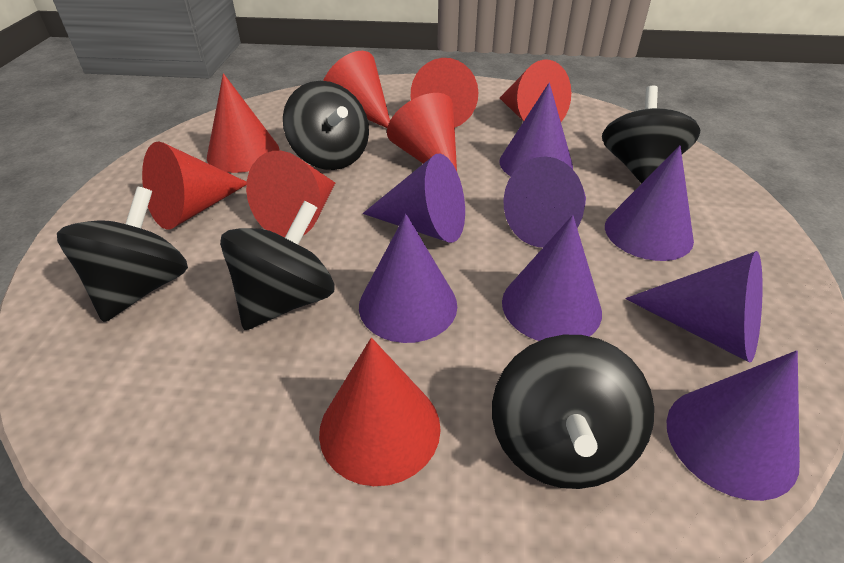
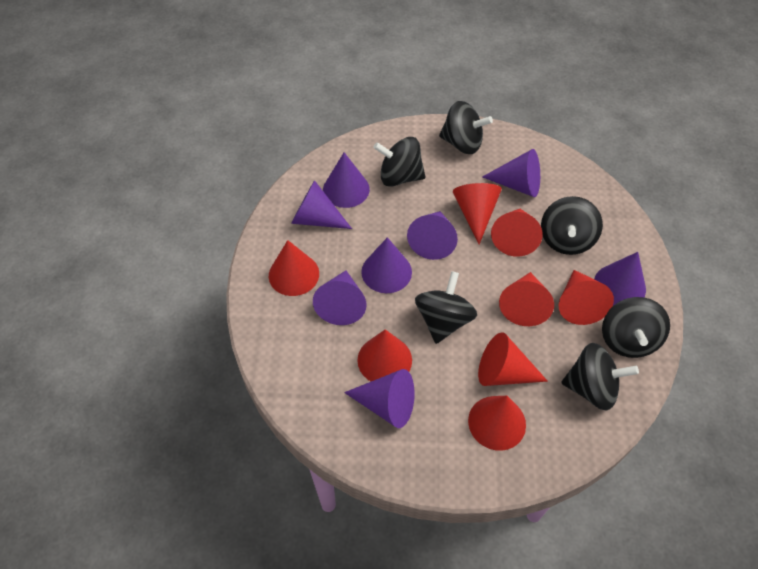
black spinning top: [57,187,188,322] [220,201,334,330] [283,81,369,170] [492,335,654,489] [602,85,701,184] = 5 -> [373,137,426,187] [415,271,477,344] [439,101,493,154] [541,196,603,255] [561,343,639,411] [602,297,670,358] = 6

